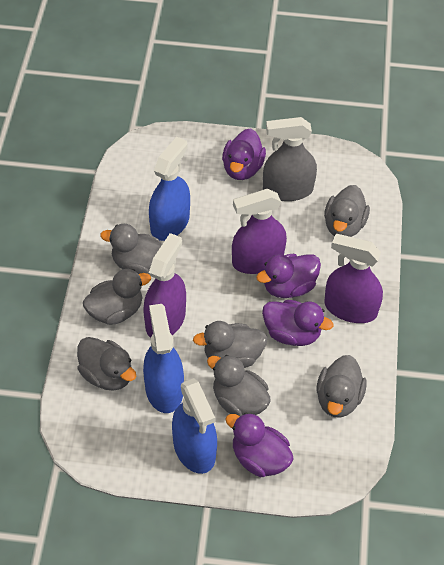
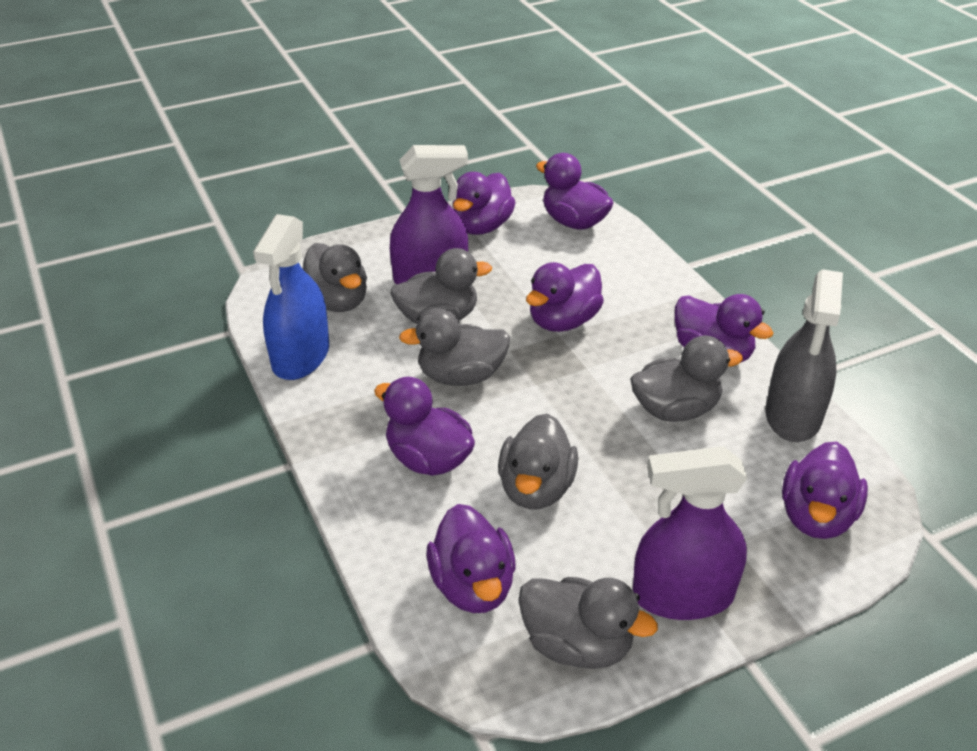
blue spray bottle: [143,304,184,413] [149,137,190,241] [172,378,217,474] = 3 -> [253,214,329,380] = 1
grey duck: [77,337,136,391] [83,269,151,325] [100,224,162,274] [193,321,267,368] [207,355,271,416] [317,355,367,418] [324,185,370,237] = 7 -> [303,243,367,312] [390,248,492,324] [399,308,510,386] [498,413,578,509] [518,577,658,669] [630,335,743,422] = 6
purple duck: [222,129,266,180] [225,413,294,477] [256,254,321,298] [262,300,333,346] = 4 -> [374,377,475,476] [426,504,516,613] [453,172,516,235] [526,262,604,332] [536,153,613,229] [675,294,773,363] [782,442,868,539] = 7
purple spray bottle: [143,233,186,338] [232,189,287,274] [324,234,383,323] = 3 -> [390,145,468,284] [633,446,747,620] = 2

